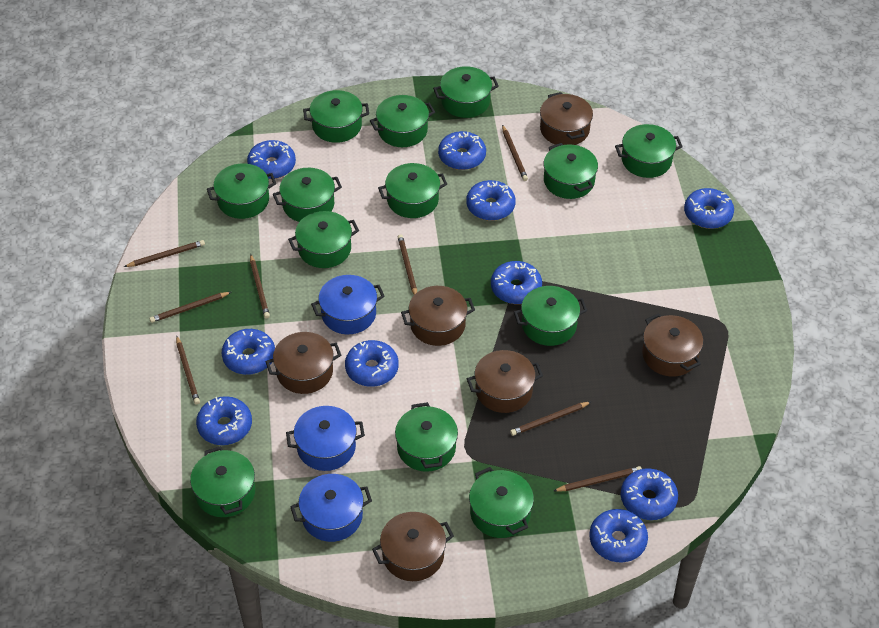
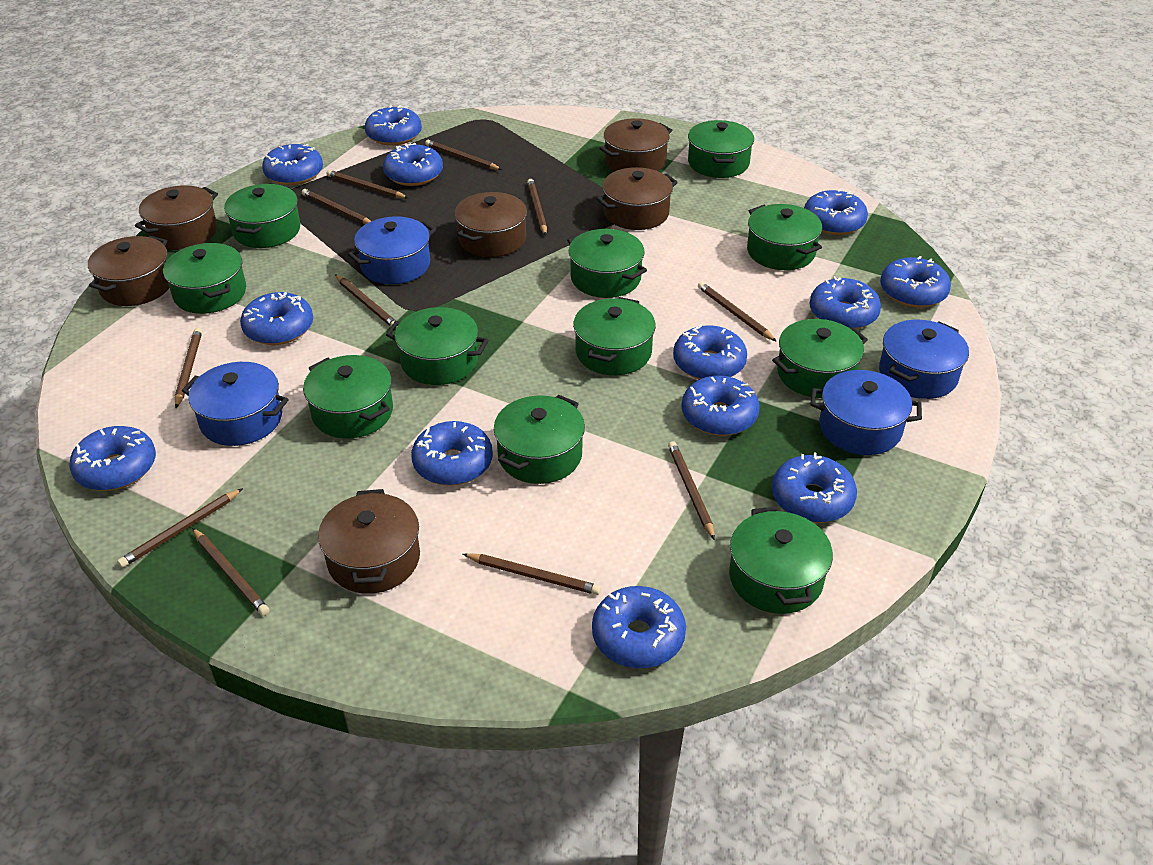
blue donut: [196,396,252,445] [222,329,275,375] [247,140,296,179] [345,340,399,387] [438,131,486,170] [466,180,516,221] [491,261,542,304] [589,509,648,562] [621,468,678,520] [684,188,734,229] = 10 -> [69,426,156,491] [240,292,313,345] [262,144,323,185] [365,105,422,146] [383,143,443,186] [411,421,493,486] [592,586,686,668] [673,324,747,379] [682,376,760,436] [772,452,857,523] [804,189,868,235] [810,276,881,329] [880,256,951,308] = 13
blue pot: [286,406,365,471] [290,474,372,542] [311,275,385,334] = 3 -> [182,362,289,446] [348,217,436,284] [810,370,922,455] [879,320,969,399] = 4
brown pencil: [124,240,205,267] [149,292,231,323] [176,336,200,405] [250,254,270,319] [398,234,417,295] [502,125,528,181] [510,402,591,436] [554,466,642,492] = 8 -> [117,488,243,568] [175,328,202,408] [192,528,270,616] [302,189,371,224] [326,170,408,198] [335,274,398,329] [425,140,502,170] [463,553,601,595] [527,179,547,235] [668,441,715,540] [698,282,777,342] = 11
green pot: [190,446,255,517] [207,163,276,219] [273,168,342,222] [288,211,359,268] [303,90,369,143] [370,95,435,147] [378,163,447,218] [395,402,458,472] [433,66,499,118] [469,467,534,538] [514,286,588,346] [543,143,598,199] [615,124,683,178] = 13 -> [163,243,246,314] [224,183,300,248] [303,355,393,439] [386,307,489,385] [494,395,585,484] [567,229,647,298] [573,297,656,375] [688,120,754,178] [729,507,833,614] [747,204,822,270] [772,319,868,398] = 11

